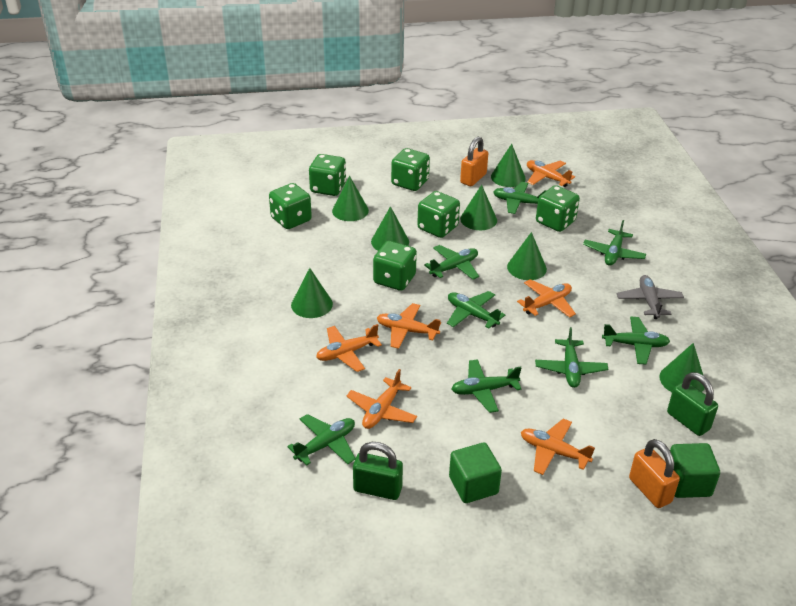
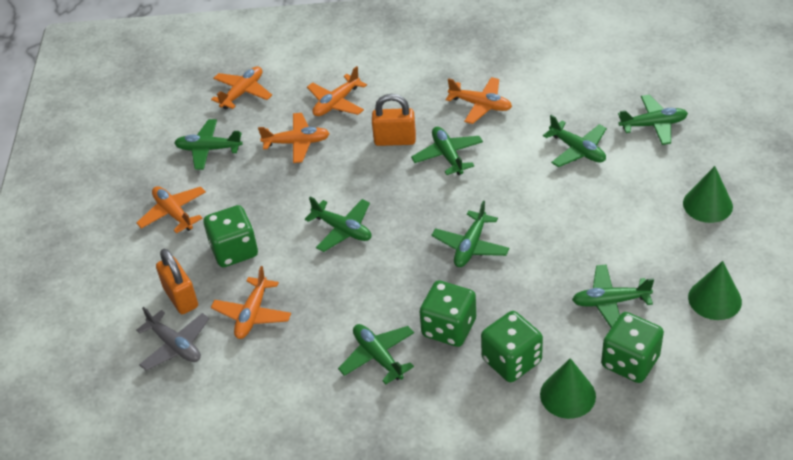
green cone: [291,268,333,318] [332,176,369,221] [371,206,409,251] [460,185,497,230] [491,144,526,187] [507,232,547,280] [659,343,705,392] = 7 -> [540,358,596,419] [683,166,733,223] [688,261,742,320] = 3
green cube: [449,442,502,503] [670,443,720,498] = 2 -> none = 0
green dice: [269,183,312,229] [309,154,346,196] [373,241,417,291] [391,148,430,191] [417,191,460,238] [536,185,580,232] = 6 -> [203,205,258,267] [420,280,476,347] [481,311,543,382] [601,312,664,383] = 4
green padlock: [353,442,403,500] [667,372,718,436] = 2 -> none = 0

